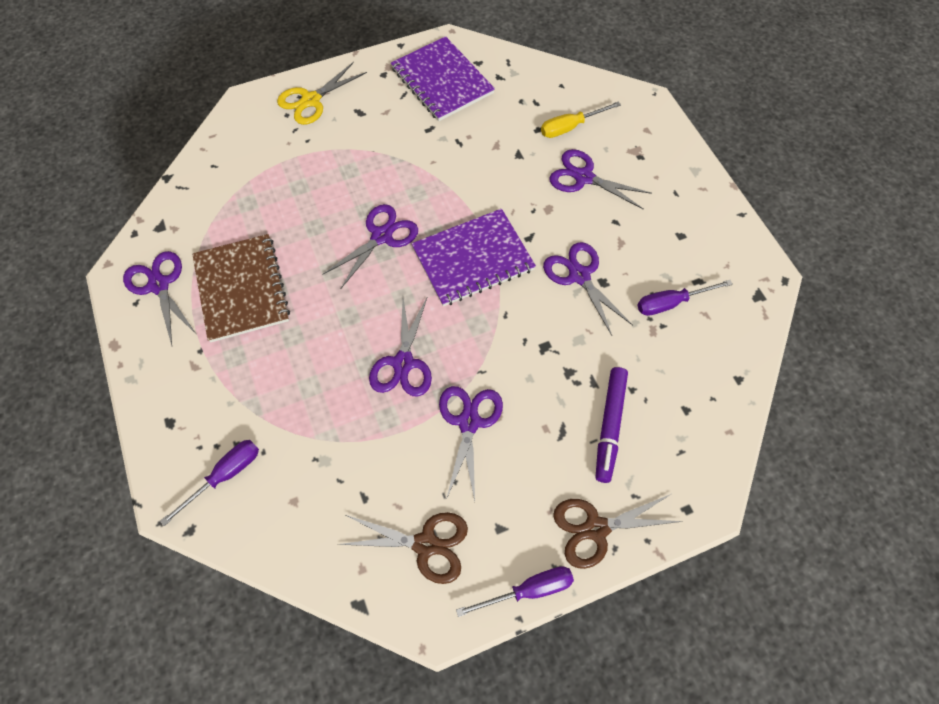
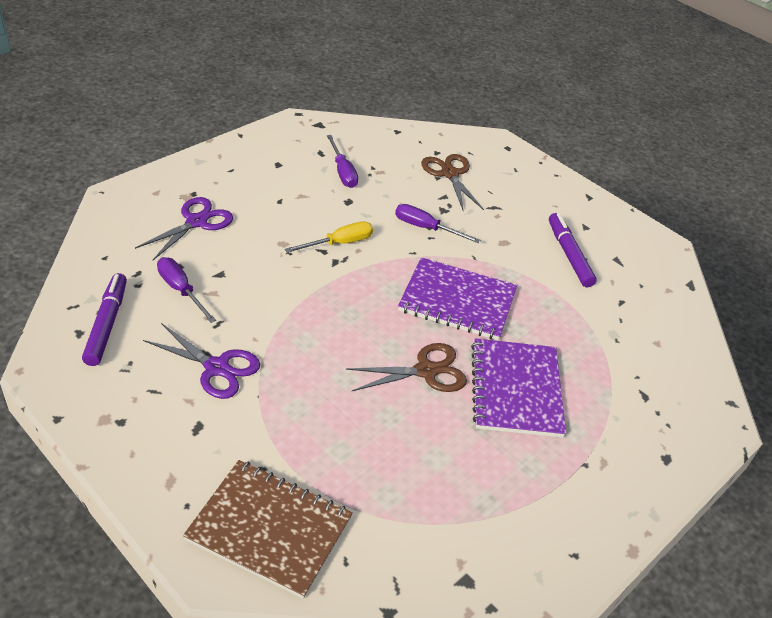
purple marker: [596,367,628,483] = 1 -> [82,273,127,366] [549,213,597,287] = 2
purple scissors: [123,251,197,346] [322,204,418,289] [369,296,432,397] [439,386,503,501] [543,242,633,336] [549,149,652,210] = 6 -> [135,197,233,260] [143,323,260,399] = 2
yellow scissors: [277,62,367,125] = 1 -> none = 0

